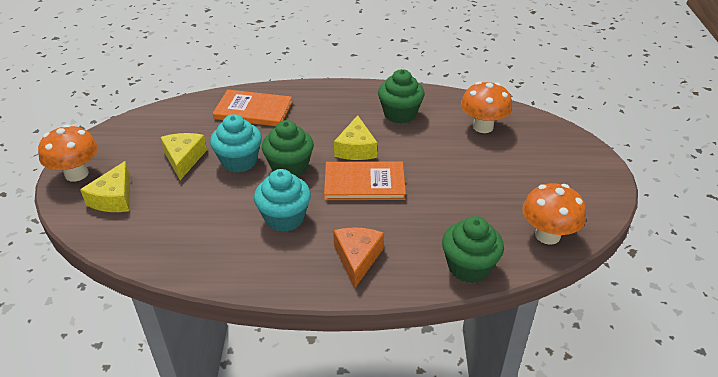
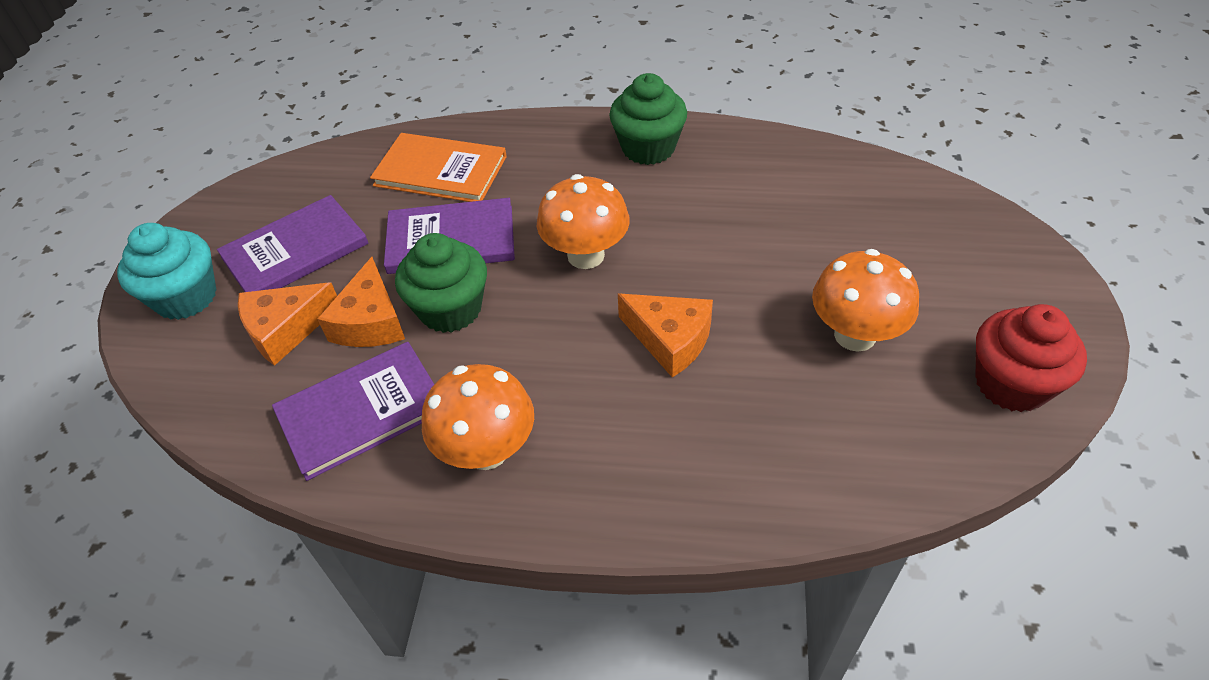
green cupcake: [262,120,314,177] [378,69,425,123] [442,216,504,283] = 3 -> [395,233,487,333] [609,73,687,165] = 2
orange book: [212,90,292,126] [324,161,406,200] = 2 -> [370,133,507,202] = 1
orange cheese: [333,227,384,288] = 1 -> [238,283,337,366] [318,257,405,347] [618,294,713,378] = 3
purple book: none = 0 -> [217,195,368,292] [272,342,434,481] [384,198,515,274] = 3
red cupcake: none = 0 -> [976,304,1087,412] = 1
turquoise cupcake: [210,114,262,173] [254,169,311,232] = 2 -> [117,223,216,320] = 1
yellow cheese: [80,161,130,212] [160,133,207,180] [334,115,377,160] = 3 -> none = 0

